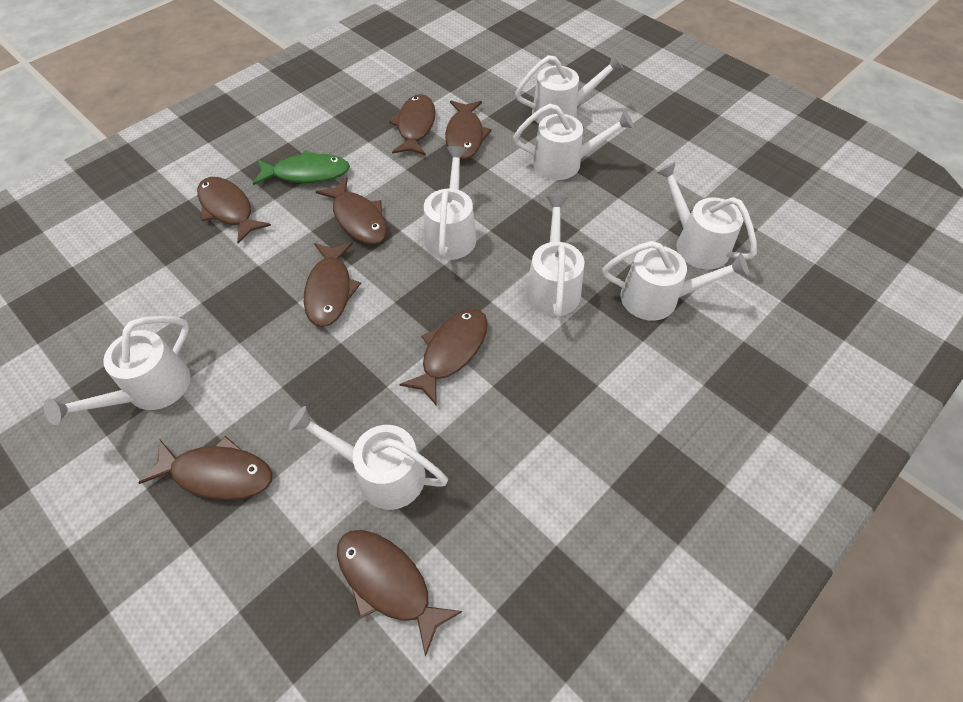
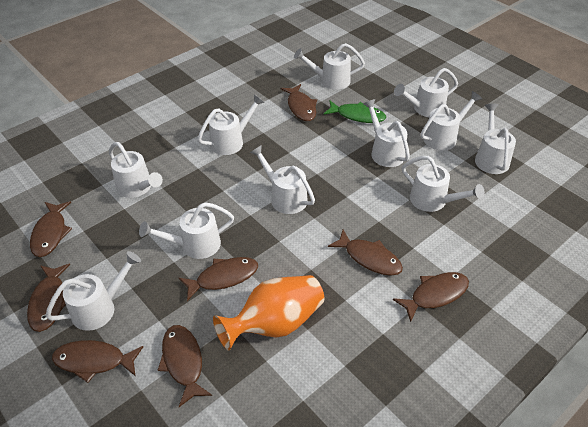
orange vase: none = 0 -> [213,275,324,351] = 1
white watering can: [43,316,190,425] [289,406,448,510] [424,146,476,260] [513,104,634,180] [515,53,623,124] [525,196,584,317] [602,241,749,320] [656,162,757,269] = 8 -> [46,251,141,331] [109,142,163,198] [139,202,234,259] [198,94,264,155] [250,145,315,214] [294,43,365,90] [363,99,410,167] [394,68,458,117] [402,156,485,212] [421,91,482,151] [475,104,516,174] = 11

